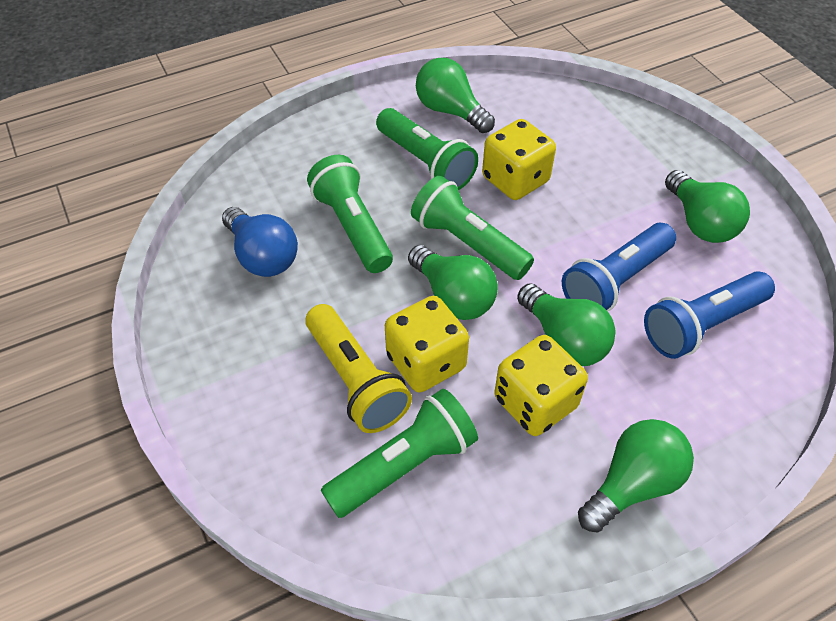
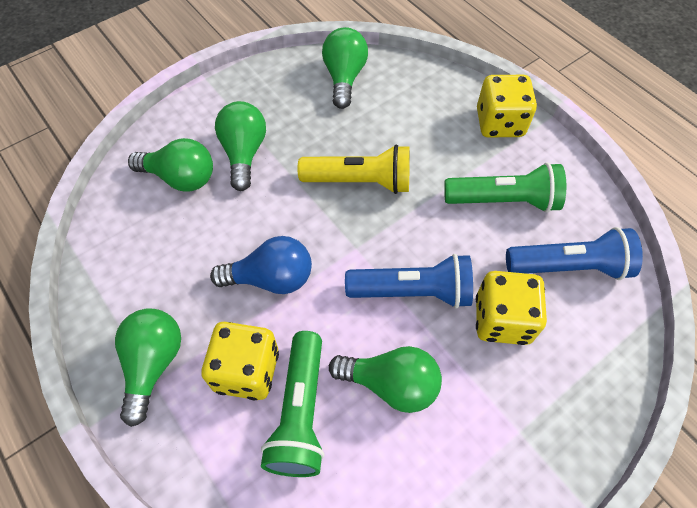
green flashlight: [307,155,393,273] [321,389,478,518] [376,108,478,190] [411,176,534,280] = 4 -> [261,331,325,477] [444,162,566,213] = 2

